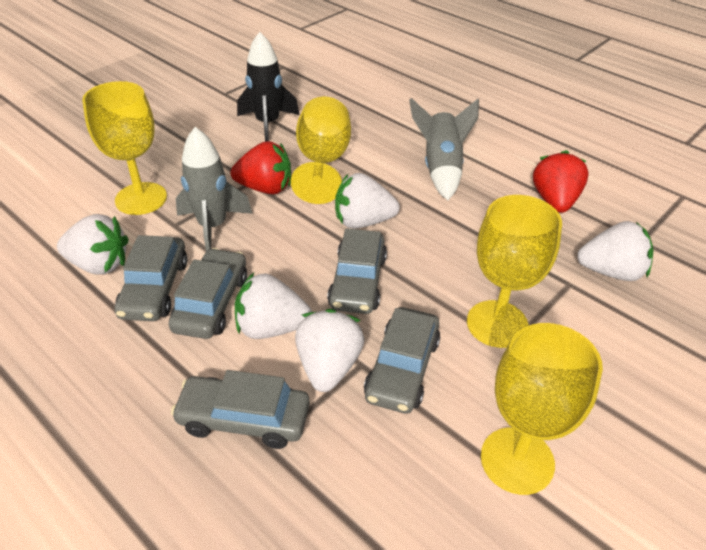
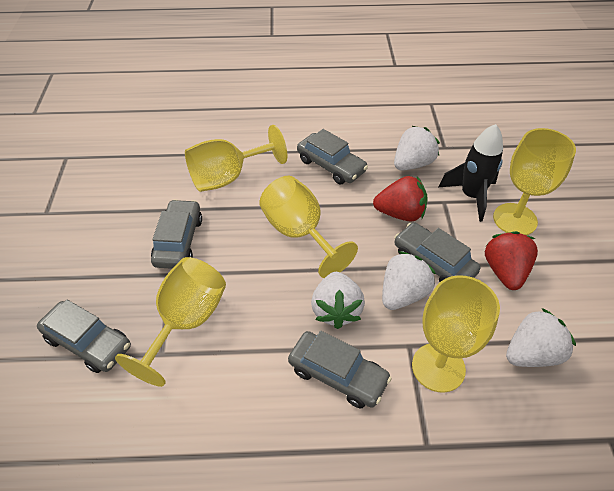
grey rocket: [176,127,253,251] [409,98,479,200] = 2 -> none = 0
white strawberry: [57,214,129,275] [235,273,312,339] [295,309,365,392] [335,173,400,229] [577,221,653,281] = 5 -> [311,272,365,329] [382,251,436,310] [394,126,440,171] [506,308,576,367] = 4
yellow goblet: [82,81,167,215] [291,97,351,204] [467,195,562,348] [481,323,603,495] = 4 -> [115,257,226,387] [185,125,287,192] [259,176,358,278] [412,275,500,393] [493,128,576,235] = 5

